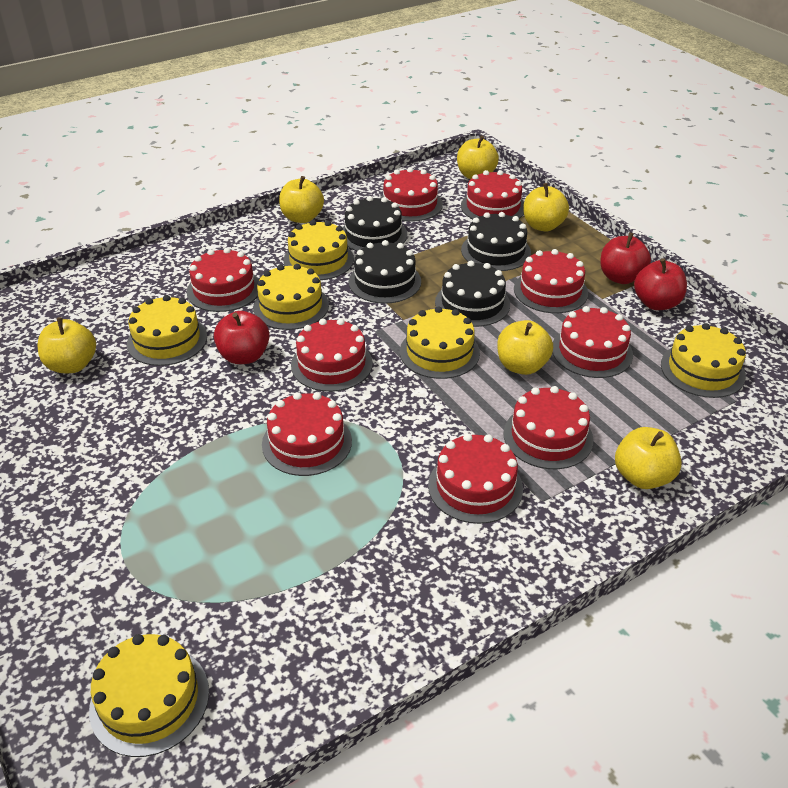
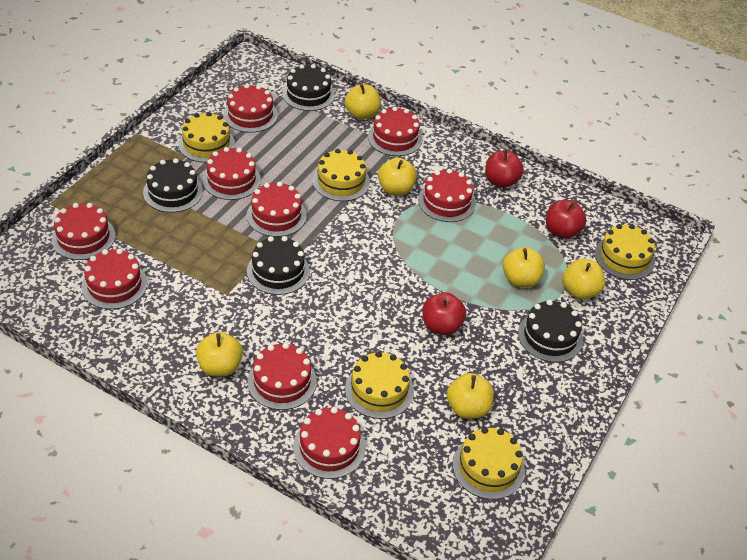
yellow cake: [89,634,209,757] [127,295,207,366] [253,264,329,330] [283,220,354,280] [400,306,480,379] [661,323,746,398] = 6 -> [178,112,235,163] [313,149,370,201] [345,351,414,419] [453,427,525,499] [595,224,655,280] = 5

